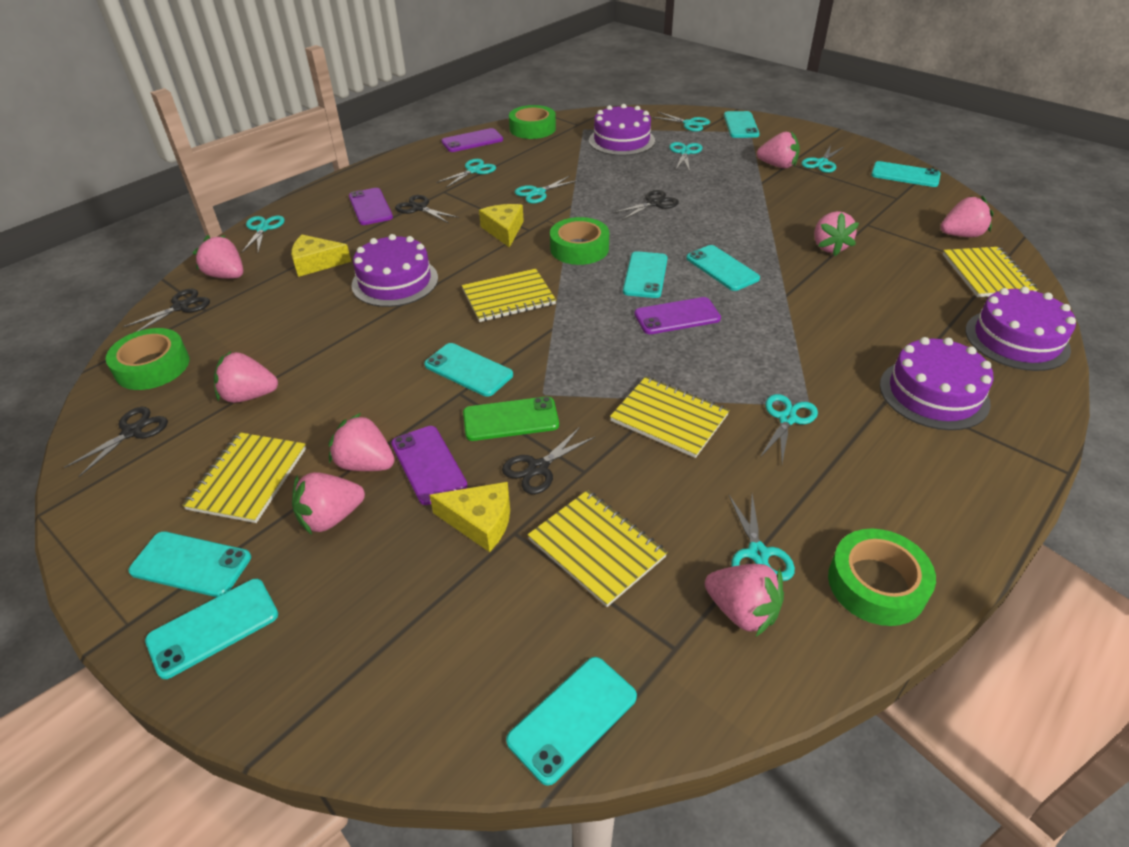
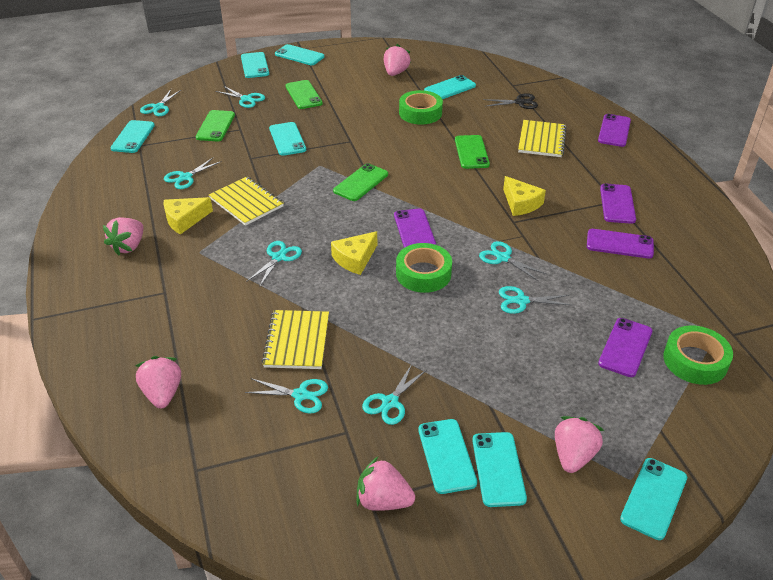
black scissors: [64,407,168,477] [123,289,210,332] [395,195,459,223] [502,427,595,494] [613,190,679,220] = 5 -> [483,93,538,109] = 1
green phone: [463,396,559,441] = 1 -> [196,110,235,142] [286,80,323,109] [333,163,388,201] [455,135,490,169] = 4
green tape: [105,328,189,390] [509,105,556,139] [550,217,609,265] [828,529,936,626] = 4 -> [396,243,452,293] [399,90,443,125] [663,325,733,385] = 3
pink strawberry: [193,235,243,279] [214,351,278,403] [292,472,365,535] [328,413,395,471] [705,564,784,636] [757,131,800,168] [814,211,859,256] [940,196,994,237] = 8 -> [103,217,144,256] [135,356,181,409] [356,457,415,511] [384,44,411,76] [555,416,604,473] = 5
purple cake: [351,234,438,307] [589,104,655,156] [880,337,994,430] [965,287,1076,371] = 4 -> none = 0
purple phone: [349,188,393,225] [391,426,467,505] [441,128,503,152] [634,297,721,334] = 4 -> [394,208,436,248] [587,229,654,259] [598,114,631,147] [598,318,652,377] [600,184,636,224] = 5
yellow notebook: [182,432,306,523] [462,269,556,322] [528,490,668,607] [610,377,729,458] [943,247,1038,297] = 5 -> [209,177,284,226] [262,310,329,369] [518,120,567,157] = 3

